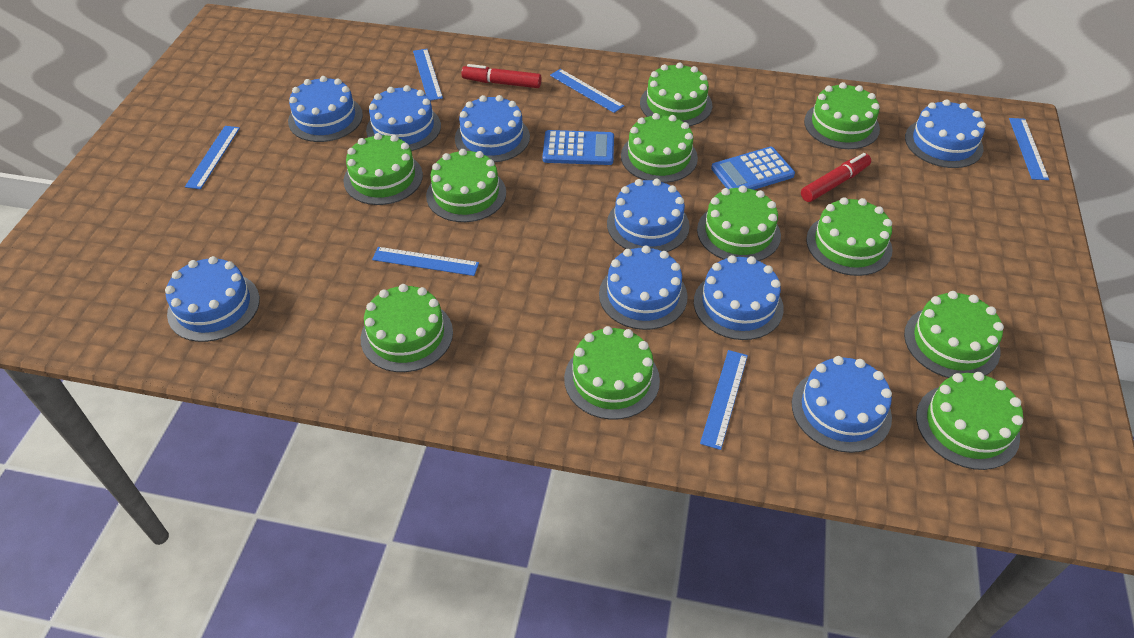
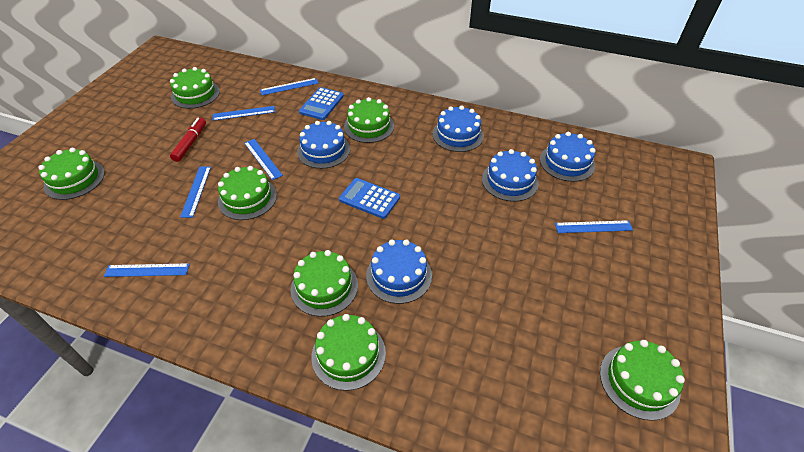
blue cake: [165,256,260,342] [288,76,363,142] [366,85,441,151] [455,95,530,162] [599,246,688,330] [607,179,690,252] [694,255,784,340] [792,356,892,453] [905,99,986,168] = 9 -> [297,121,350,169] [366,240,432,304] [433,106,484,152] [482,149,539,202] [540,132,596,182] = 5
green cake: [344,133,423,205] [361,284,453,372] [426,149,506,222] [564,326,660,420] [621,113,698,183] [640,62,712,126] [697,185,781,261] [804,82,880,149] [806,197,893,276] [904,291,1004,378] [916,372,1023,470] = 11 -> [38,148,105,200] [170,67,220,109] [218,166,277,220] [291,250,358,317] [311,314,386,391] [344,97,394,143] [600,340,685,421] = 7
red marker: [461,64,541,88] [801,153,871,202] = 2 -> [170,118,206,162] = 1

